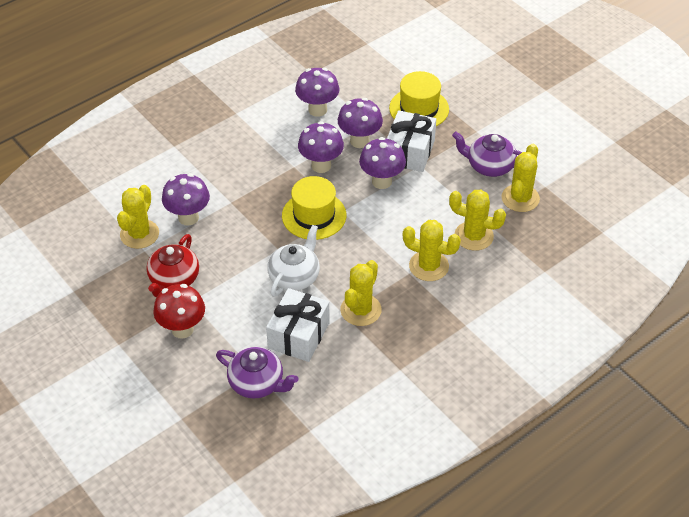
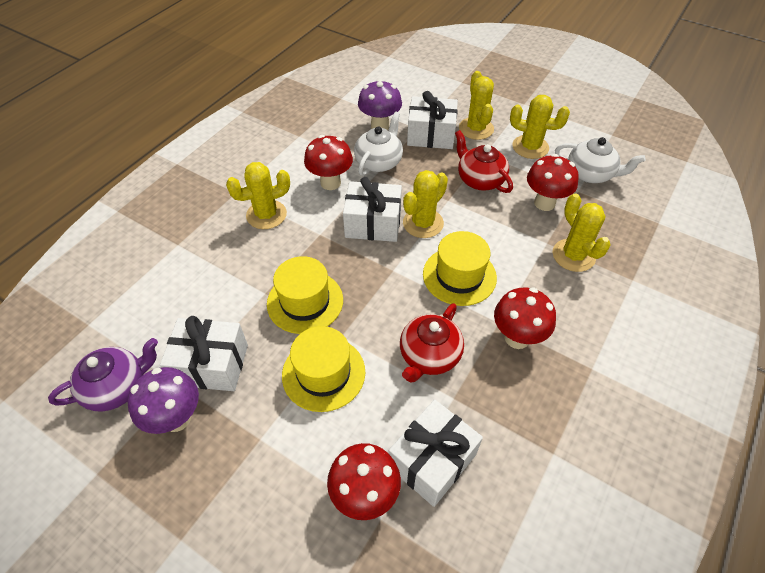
purple mushroom: [162,173,210,226] [295,68,339,117] [298,121,344,173] [338,98,383,148] [359,137,406,189] = 5 -> [127,367,199,434] [358,79,402,130] = 2
purple teapot: [216,347,299,399] [452,131,522,177] = 2 -> [48,338,158,411] = 1
red mushroom: [153,284,205,339] = 1 -> [304,135,353,190] [327,443,401,520] [494,287,556,349] [527,154,579,211] = 4
red teapot: [147,234,199,297] = 1 -> [400,303,464,383] [455,130,513,193] = 2
white gift: [266,288,330,362] [387,110,436,172] = 2 -> [160,316,248,391] [343,177,402,242] [388,399,483,507] [407,91,458,149] = 4
white teapot: [267,225,320,297] = 1 -> [354,112,403,176] [555,137,645,183] = 2
yellow hat: [282,176,346,240] [389,71,449,126] = 2 -> [267,256,343,334] [282,326,365,412] [423,231,497,306] = 3

